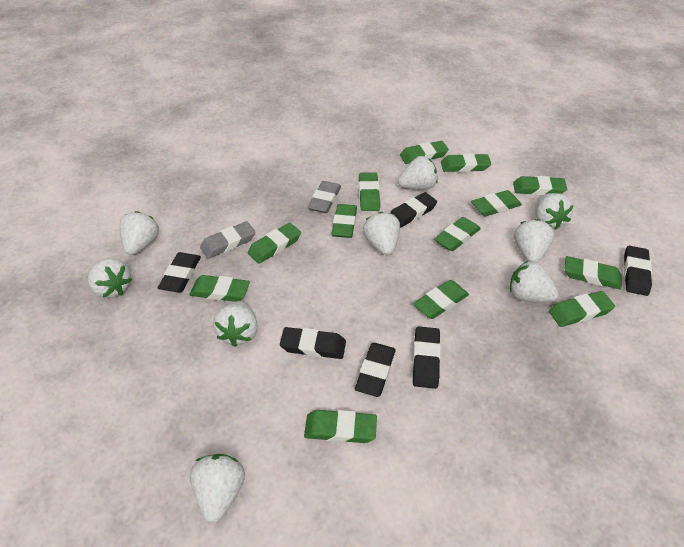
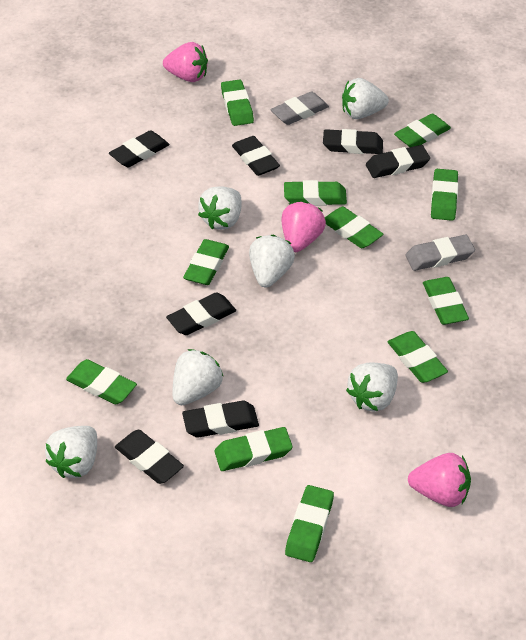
black eraser: [158,252,201,292] [280,327,346,359] [355,343,396,397] [390,192,437,228] [413,326,441,389] [624,246,652,296] = 6 -> [109,130,170,167] [115,430,184,484] [166,293,236,335] [182,401,259,438] [232,136,280,176] [323,129,383,154] [366,145,430,178] = 7
green eraser: [189,275,250,302] [248,223,301,264] [304,410,377,443] [331,204,357,238] [359,172,380,211] [400,141,449,164] [413,280,469,319] [434,217,481,251] [441,153,491,172] [471,190,522,216] [513,176,567,195] [549,291,615,327] [564,256,622,290] = 13 -> [66,359,137,404] [183,239,229,285] [214,427,293,471] [221,80,254,126] [284,180,347,206] [285,485,334,562] [325,207,383,248] [388,331,448,383] [394,113,451,147] [423,277,469,325] [431,169,458,221] = 11
pink strawberry: none = 0 -> [163,42,208,82] [281,201,326,252] [408,453,471,507] = 3
white strawberry: [88,258,132,298] [119,211,159,255] [190,454,245,523] [213,301,258,347] [363,212,400,255] [398,156,438,190] [510,261,559,302] [514,219,554,263] [535,193,574,230] = 9 -> [45,426,97,478] [173,349,224,405] [198,186,241,230] [249,235,295,287] [342,78,389,119] [346,363,398,412] = 6

